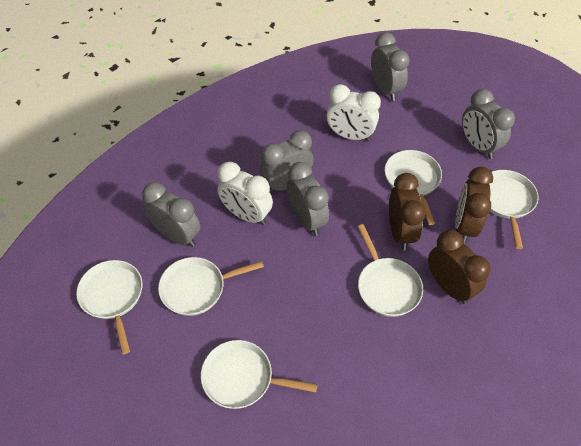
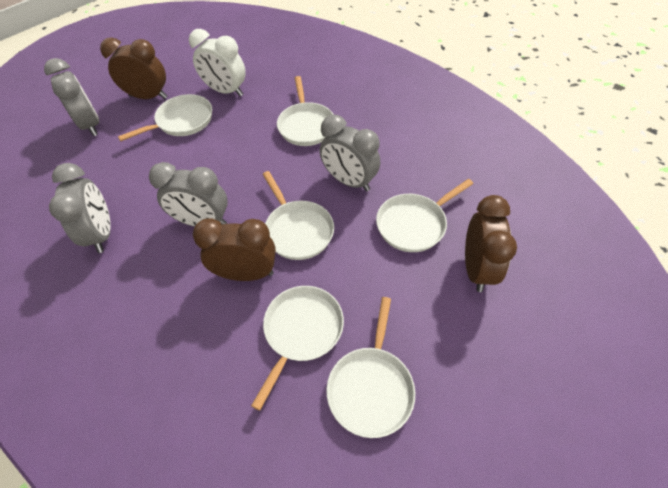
grey clock: [142,182,200,247] [260,130,314,193] [287,162,329,236] [371,32,410,101] [462,89,515,159] = 5 -> [44,58,99,136] [49,163,111,253] [149,162,228,227] [320,115,380,191] = 4
white clock: [217,162,273,225] [326,84,381,141] = 2 -> [189,29,246,96] = 1

